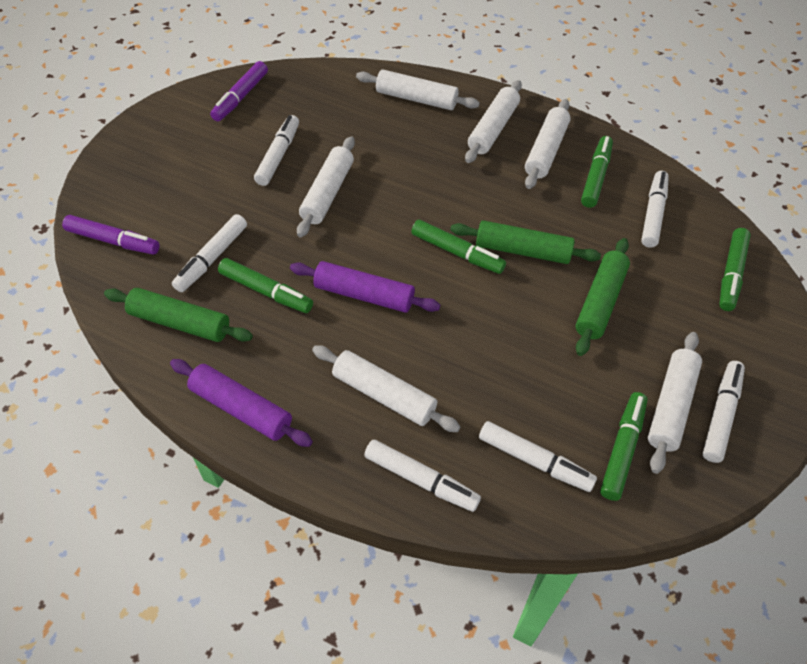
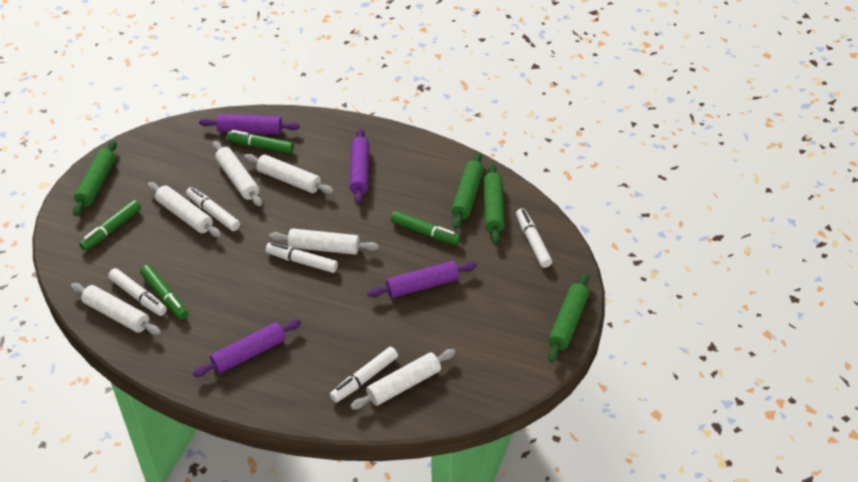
green marker: [218,258,313,313] [411,220,506,274] [581,136,613,208] [600,392,648,501] [719,228,751,311] = 5 -> [79,200,141,251] [140,265,188,319] [227,130,294,153] [391,211,461,245] = 4
green rolling pin: [104,288,253,342] [450,220,601,264] [576,238,630,356] = 3 -> [73,140,117,216] [451,152,484,229] [483,163,505,244] [548,273,589,362] = 4
purple marker: [62,215,160,255] [210,61,268,121] = 2 -> none = 0
purple rolling pin: [170,359,313,447] [290,261,440,313] = 2 -> [193,319,301,377] [199,114,300,135] [349,128,369,204] [367,261,477,298] = 4
white marker: [172,214,247,292] [254,115,299,186] [364,440,481,512] [479,421,597,492] [641,171,669,248] [703,361,745,463] = 6 -> [108,268,167,316] [186,187,240,231] [266,242,338,273] [330,347,398,403] [516,208,552,268] = 5

